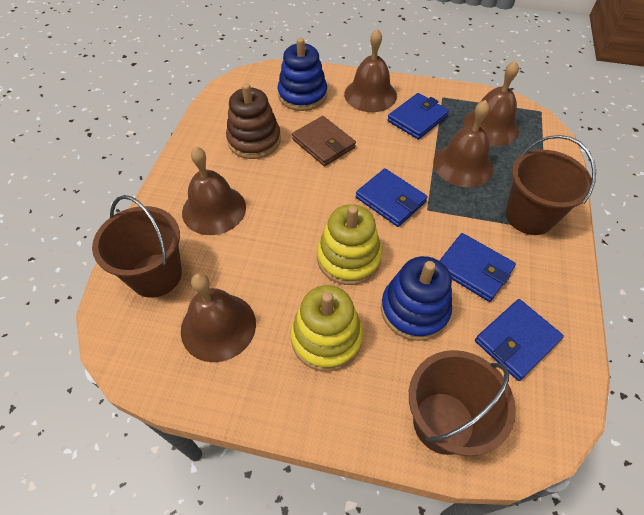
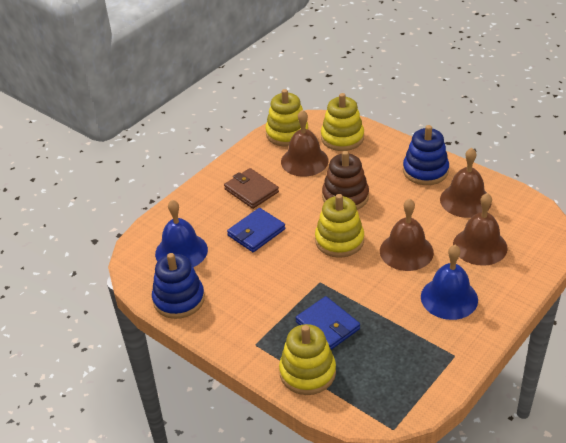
blue bell: none = 0 -> [155,199,208,267] [421,245,478,320] = 2
blue wallet: [356,168,427,227] [387,93,449,140] [439,233,516,302] [475,299,564,381] = 4 -> [227,208,285,252] [296,296,360,350] = 2
brown bell: [181,273,256,362] [182,147,246,235] [344,29,397,112] [433,100,493,187] [463,60,519,146] = 5 -> [281,110,329,177] [380,198,434,271] [440,148,492,218] [453,193,507,266] = 4
brown bucket: [92,195,182,298] [409,350,516,456] [506,135,596,235] = 3 -> none = 0
yellow stacking toy: [291,285,363,372] [317,204,382,285] = 2 -> [265,89,308,147] [279,324,336,395] [315,194,364,258] [321,93,364,151] = 4

